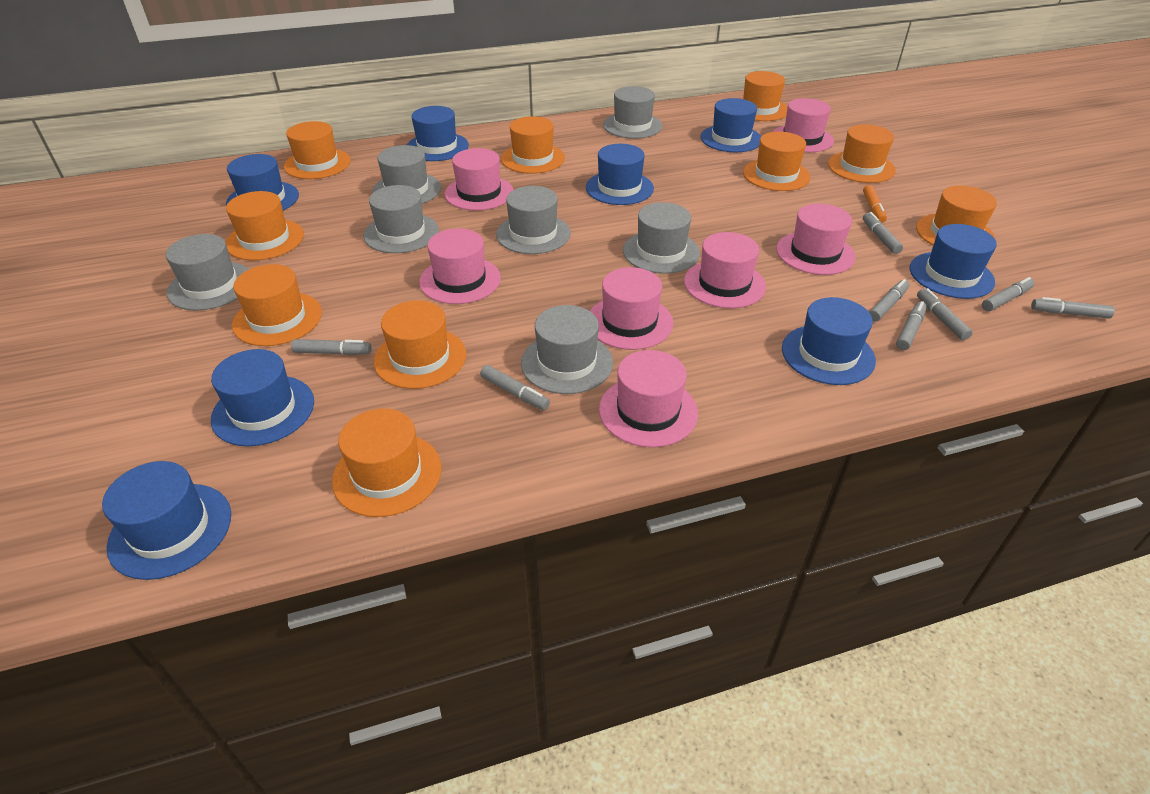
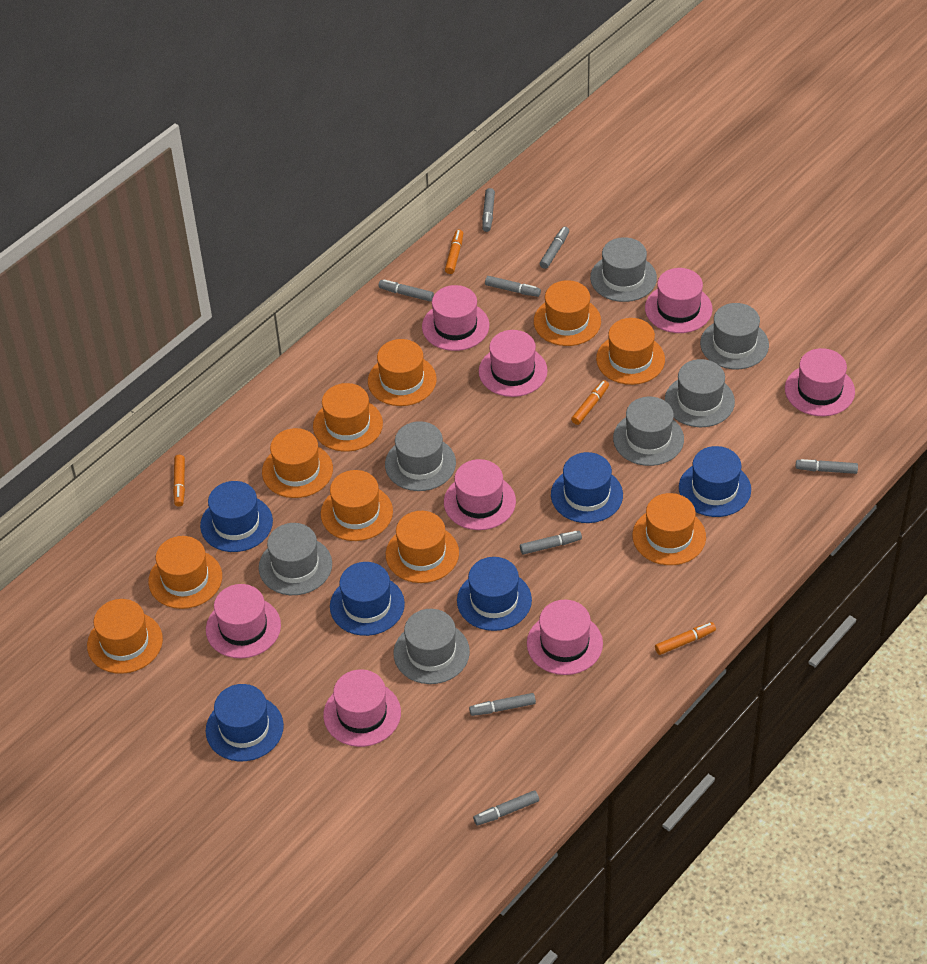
blue hat: [102,461,231,580] [211,349,314,446] [226,154,299,210] [407,106,469,161] [586,144,654,205] [700,98,761,152] [782,297,876,385] [910,224,997,299] = 8 -> [200,481,273,552] [206,684,284,761] [330,562,405,636] [457,557,532,631] [551,452,623,523] [679,446,751,517] = 6
orange marker: [863,185,887,223] = 1 -> [173,455,185,507] [445,230,463,274] [571,380,609,425] [655,622,716,655] = 4
pink hat: [419,228,501,304] [445,148,513,210] [590,267,673,350] [599,350,698,447] [684,232,766,308] [773,98,834,152] [776,203,856,275] = 7 -> [206,584,281,658] [323,669,401,747] [422,285,489,351] [444,459,516,530] [479,330,548,397] [527,600,603,675] [645,268,713,333] [785,348,855,416] = 8

